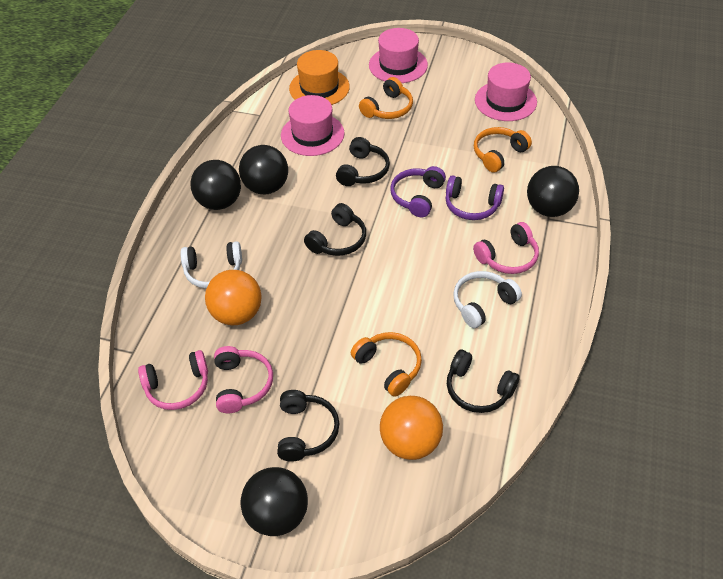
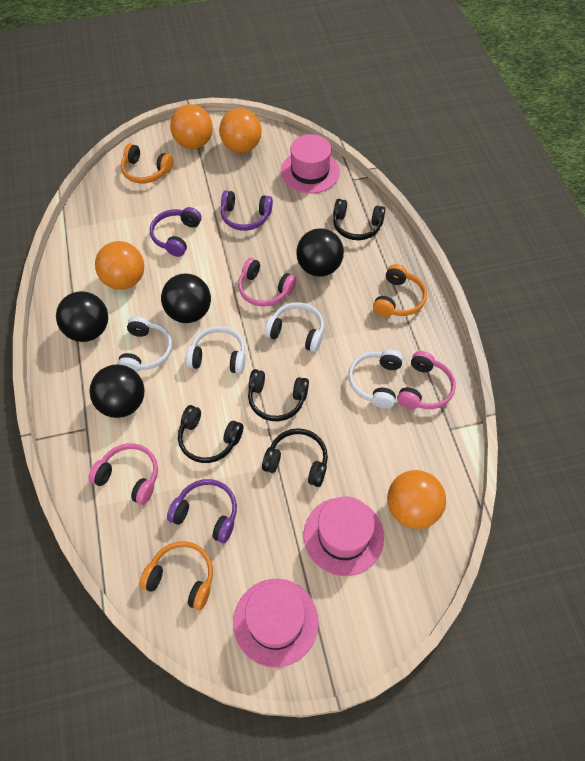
orange ball: [205,270,262,325] [380,396,443,460] = 2 -> [95,241,144,290] [170,104,213,149] [219,108,262,153] [387,470,446,529] = 4
orange hat: [289,50,350,105] = 1 -> none = 0
purple headphones: [390,166,446,218] [445,175,504,220] = 2 -> [150,207,202,257] [167,479,237,543] [221,190,273,231] = 3
white headphones: [180,241,242,289] [453,271,522,328] = 2 -> [117,316,172,372] [186,326,245,374] [264,302,324,352] [348,349,403,408] = 4

